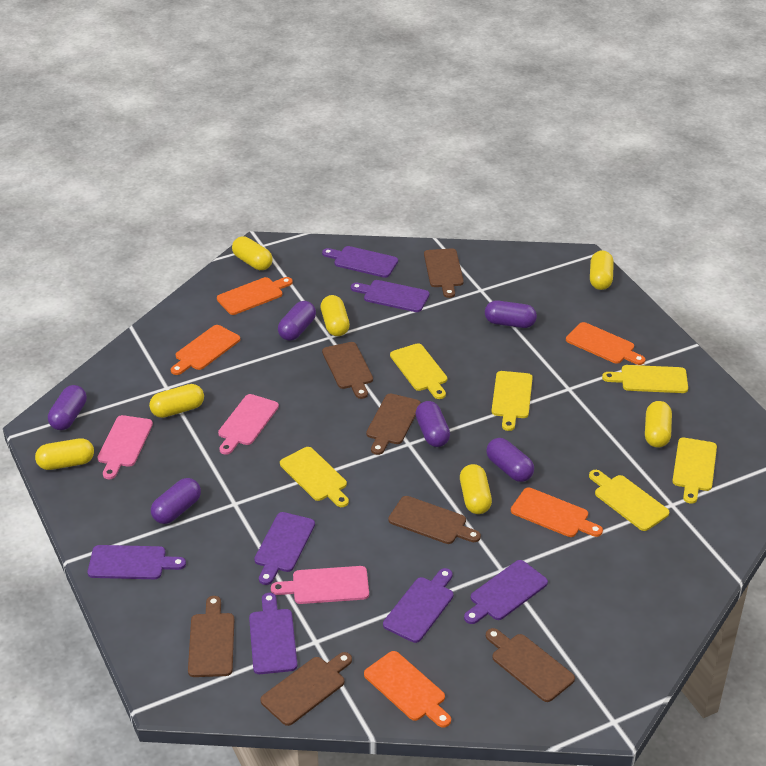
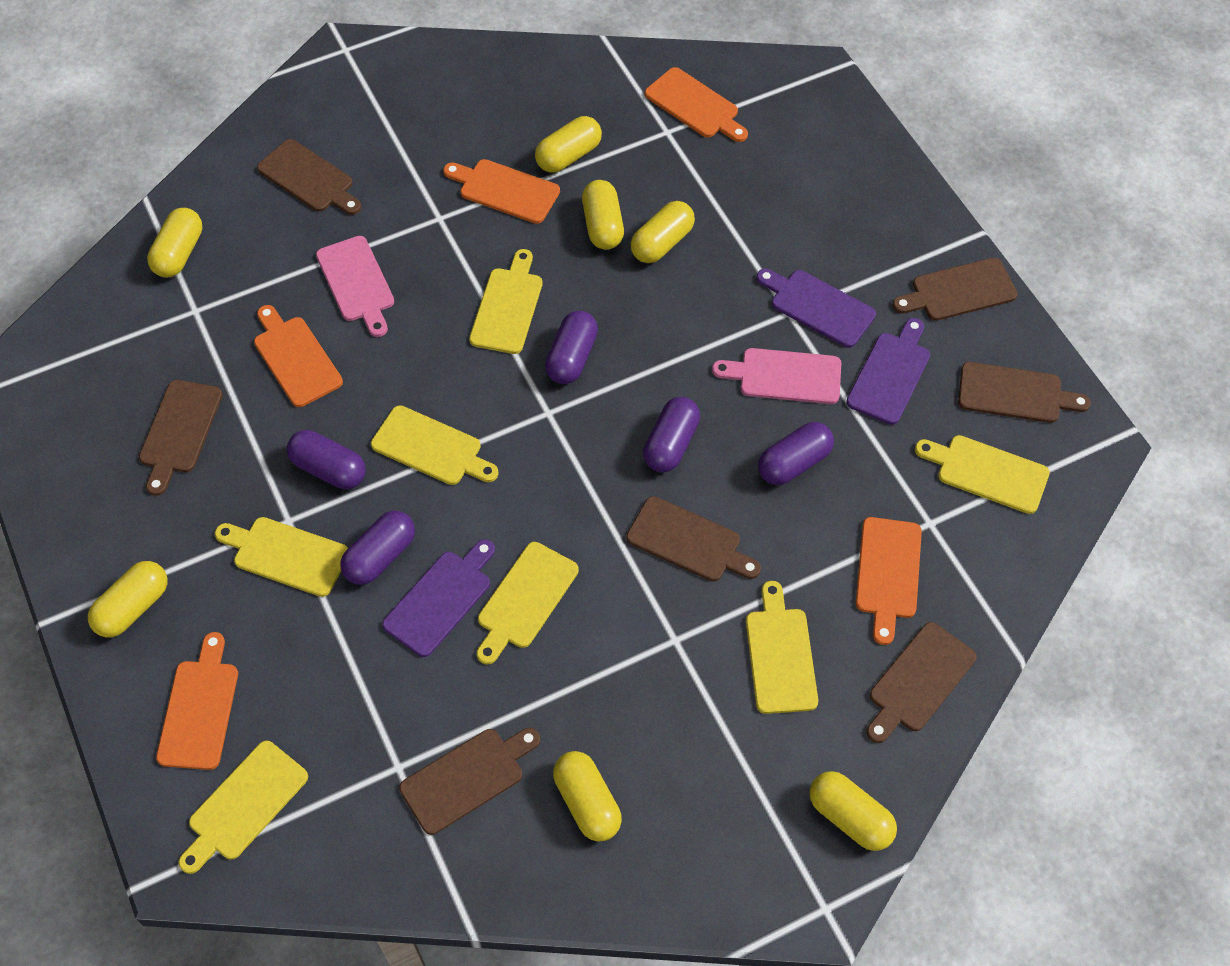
pink cutting board: [97,415,153,479] [218,394,279,455] [271,566,369,604] = 3 -> [316,236,394,337] [712,348,841,404] = 2
purple capsule: [48,385,87,430] [151,478,201,524] [278,301,316,341] [415,401,450,447] [485,300,537,328] [486,438,534,482] = 6 -> [287,430,366,489] [341,511,415,585] [545,311,598,384] [643,397,700,472] [758,422,834,485] = 5
purple cutting board: [88,545,186,579] [249,593,298,674] [254,512,315,585] [322,246,398,278] [351,280,429,312] [383,568,453,643] [464,560,548,624] = 7 -> [382,539,495,657] [756,269,876,348] [846,318,930,425] = 3
yellow cutting board: [280,447,349,507] [390,343,447,399] [491,371,533,431] [589,470,669,531] [602,365,688,393] [672,438,717,504] = 6 -> [178,741,308,874] [215,517,348,597] [371,405,499,485] [469,249,543,354] [477,542,579,664] [746,581,818,714] [915,435,1050,514] = 7

